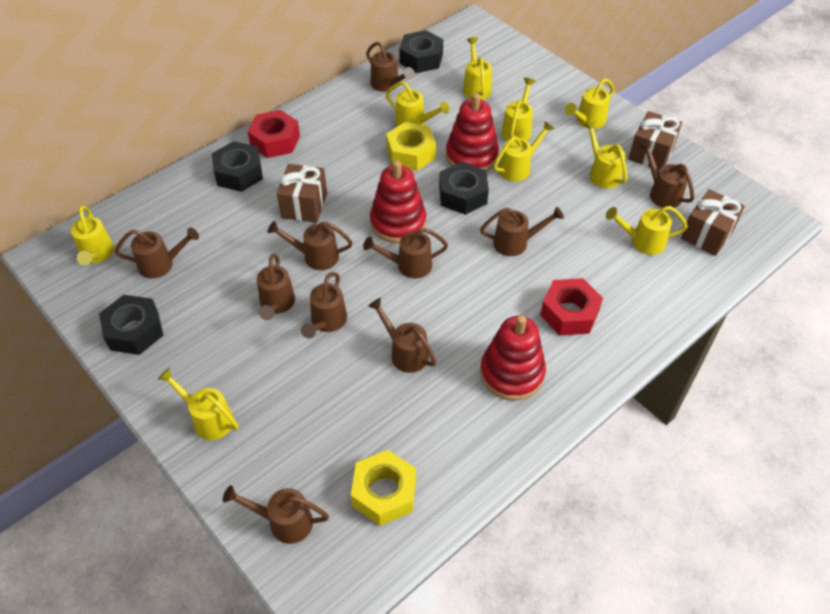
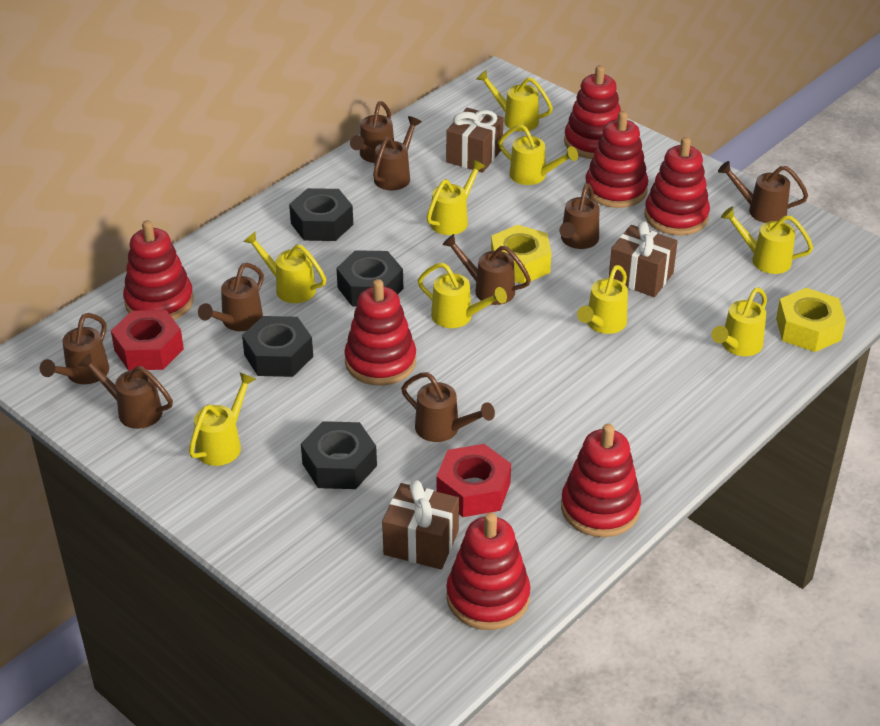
brown watering can: [115,227,199,278] [223,485,329,544] [257,254,295,320] [267,221,353,270] [301,272,347,339] [363,228,448,278] [366,42,415,92] [368,298,436,373] [480,207,564,256] [640,141,694,208] = 10 -> [40,313,109,384] [77,353,173,429] [198,263,264,331] [350,101,394,163] [373,116,422,190] [401,372,495,442] [442,234,531,305] [559,183,599,249] [718,161,808,223] = 9
red stacking toy: [370,160,426,243] [446,93,499,171] [480,315,546,401] = 3 -> [123,220,194,320] [344,279,416,386] [446,512,530,630] [561,424,641,537] [564,65,621,159] [585,111,648,208] [645,137,710,235] = 7

